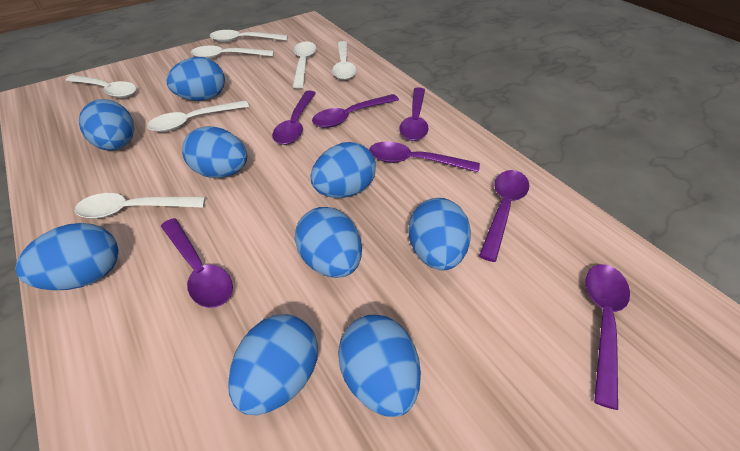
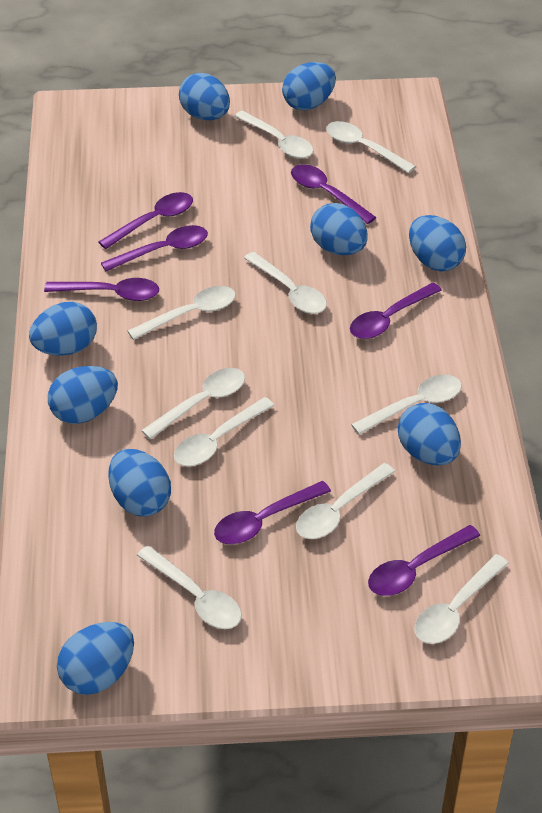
white spoon: [66,75,136,98] [75,193,206,219] [147,100,249,132] [191,46,274,59] [210,30,288,42] [293,41,316,88] [332,41,357,80] = 7 -> [127,286,236,340] [137,546,242,629] [141,368,245,440] [174,397,275,466] [234,111,314,159] [244,252,327,314] [296,463,395,539] [326,121,416,173] [351,374,462,435] [415,554,509,644] = 10

